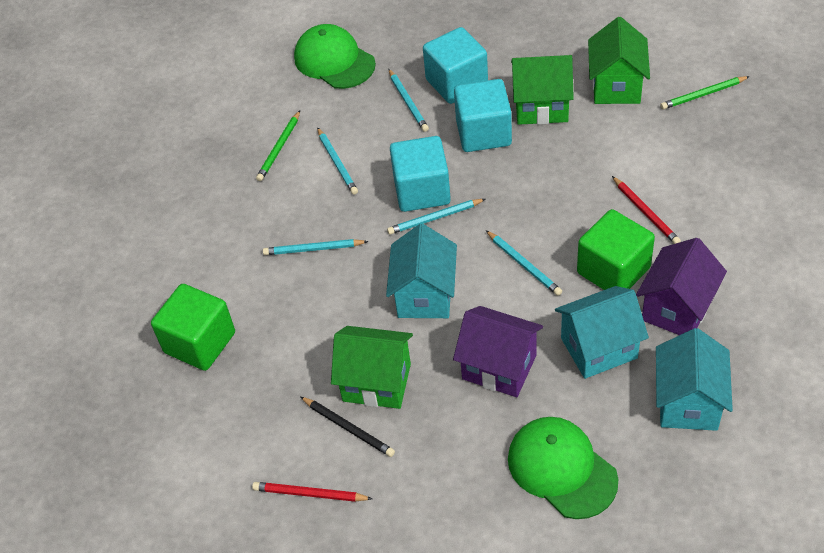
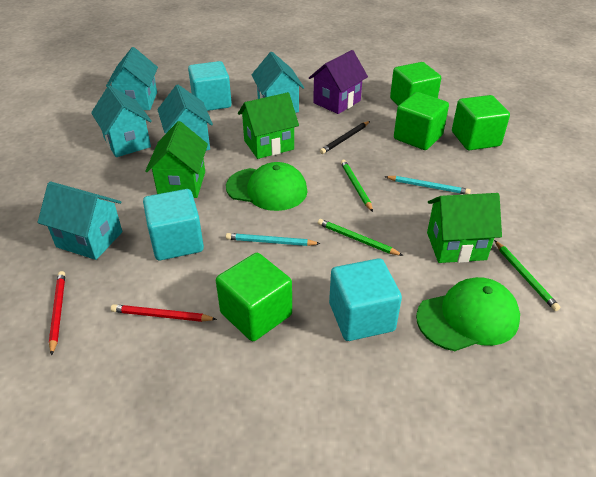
green cube: [151,284,235,371] [577,209,655,290] = 2 -> [216,253,292,341] [390,62,441,106] [394,92,449,150] [452,95,510,150] = 4
green pencil: [256,111,300,181] [660,76,750,110] = 2 -> [318,219,403,256] [341,160,373,212] [494,240,560,311] = 3
purple house: [453,306,543,397] [636,238,727,335] = 2 -> [309,50,368,114] = 1
turquoise house: [386,224,457,318] [555,286,649,379] [656,328,733,431] = 3 -> [38,181,122,260] [91,86,152,157] [106,47,158,110] [157,85,213,151] [252,52,304,113] = 5
turquoise pencil: [263,239,369,255] [317,127,358,195] [387,199,485,235] [389,69,429,132] [486,230,562,296] = 5 -> [226,233,321,246] [384,176,471,194] = 2

